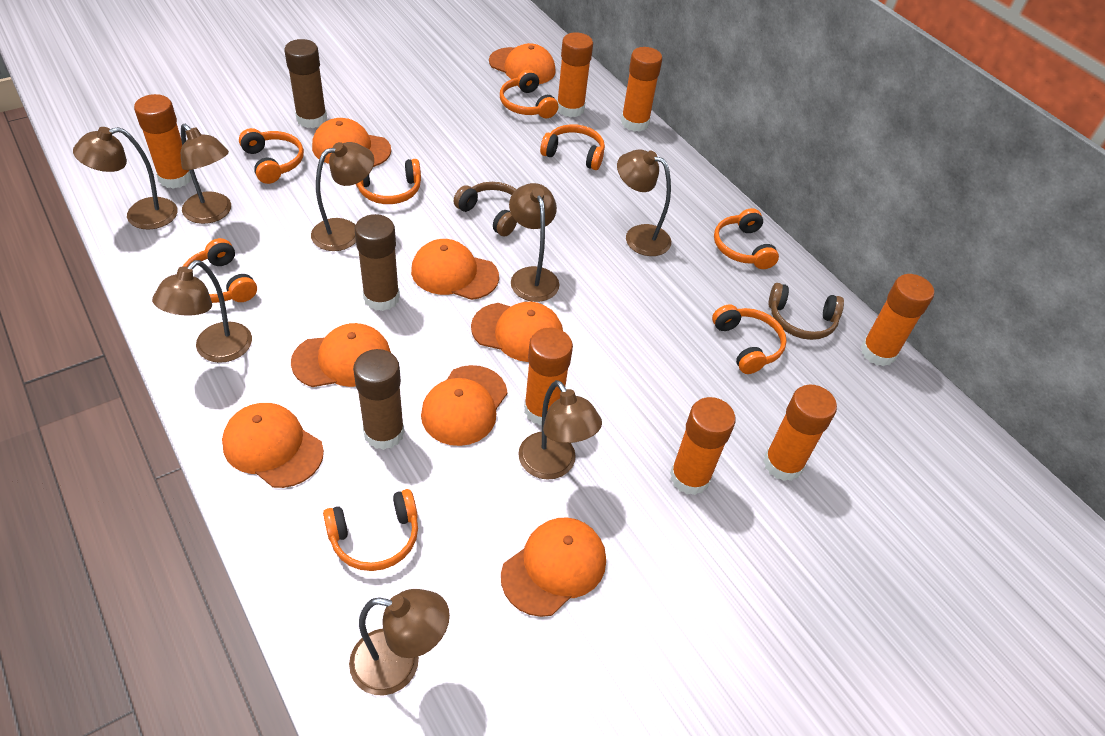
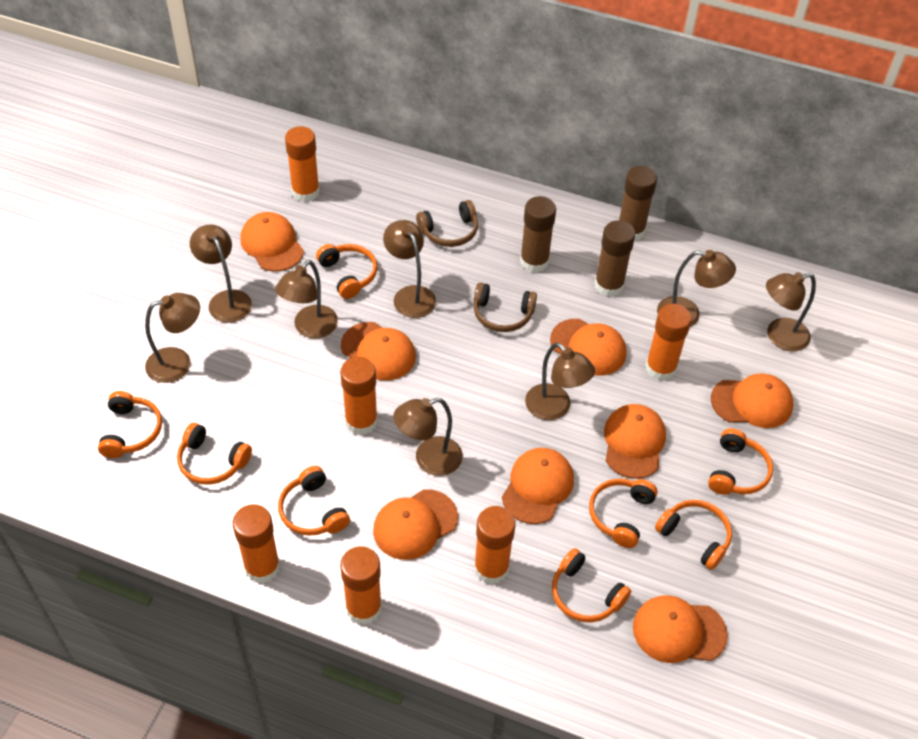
orange glue stick: [134,94,192,189] [524,328,573,425] [557,32,593,117] [621,47,662,132] [670,397,736,495] [763,385,837,481] [861,274,934,366] = 7 -> [232,504,280,583] [285,126,320,202] [340,357,378,435] [340,546,382,625] [474,506,515,584] [645,304,692,381] = 6

